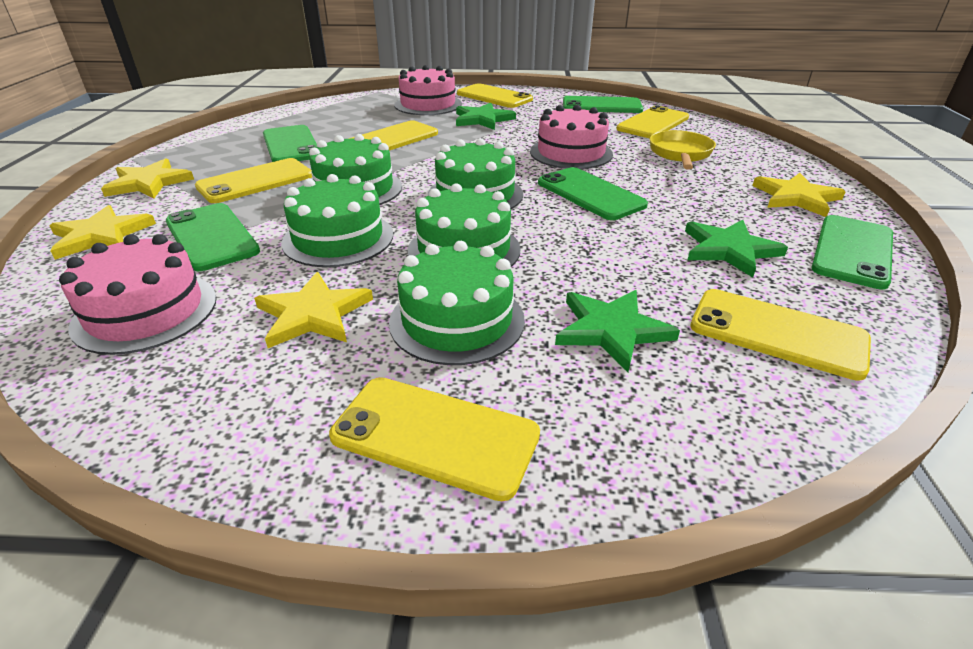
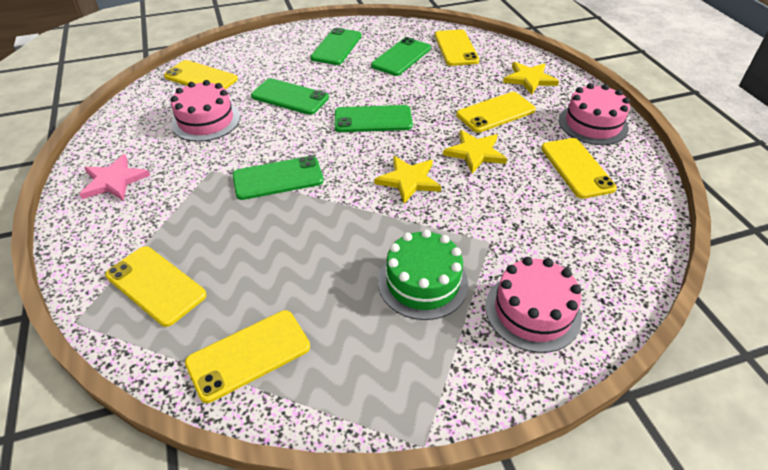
green cake: [281,174,393,267] [309,134,402,205] [389,241,525,365] [408,183,521,267] [428,138,523,209] = 5 -> [378,229,468,320] = 1
green star: [456,103,516,130] [555,290,680,372] [685,220,788,278] = 3 -> none = 0
pink star: none = 0 -> [79,154,150,201] = 1
yellow pan: [649,130,716,170] = 1 -> none = 0
yellow star: [49,205,156,260] [101,158,194,198] [254,272,373,348] [752,173,846,217] = 4 -> [374,156,441,204] [443,130,507,173] [503,62,559,95] = 3

